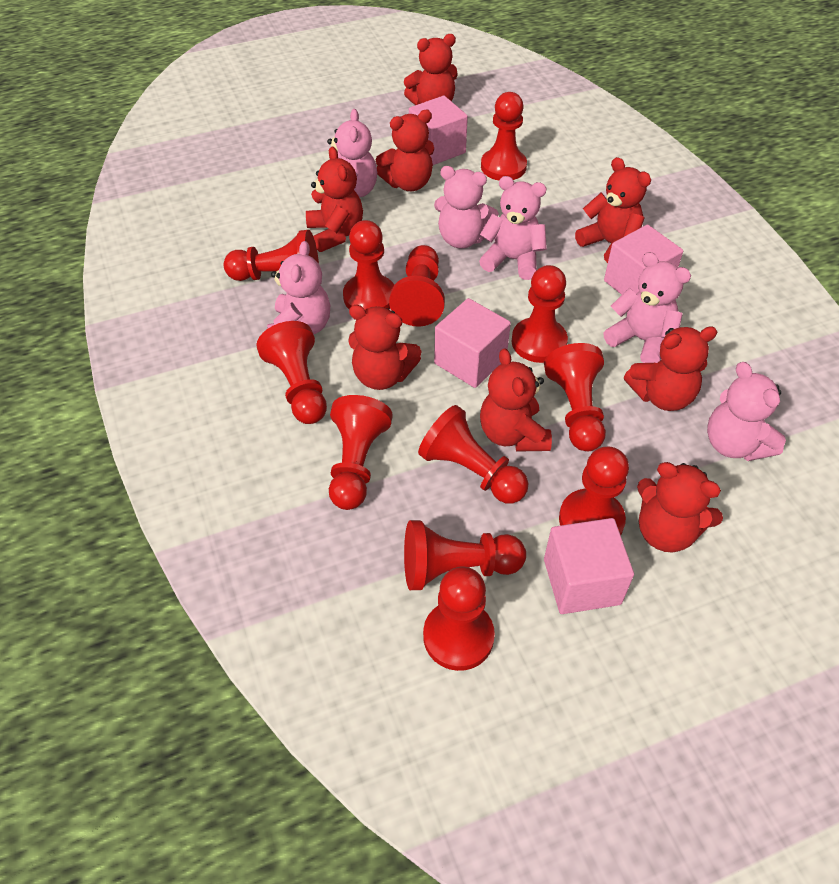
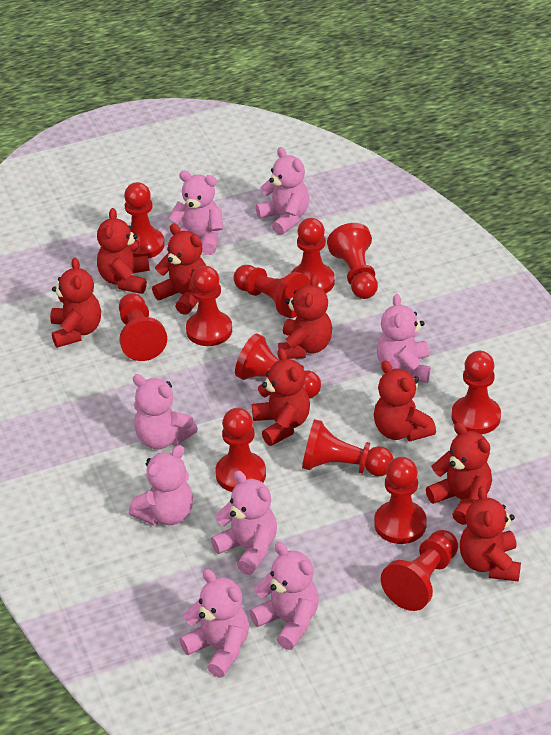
pink cube: [409,96,468,165] [434,298,511,388] [544,518,634,614] [604,225,683,295] = 4 -> none = 0
pink teddy bear: [267,241,330,335] [327,109,377,197] [434,166,499,249] [479,176,547,280] [604,252,691,363] [707,362,786,461] = 6 -> [129,445,193,525] [133,374,198,449] [168,171,223,255] [179,569,249,678] [211,471,277,575] [249,542,319,650] [256,147,309,235] [377,294,431,383] = 8

